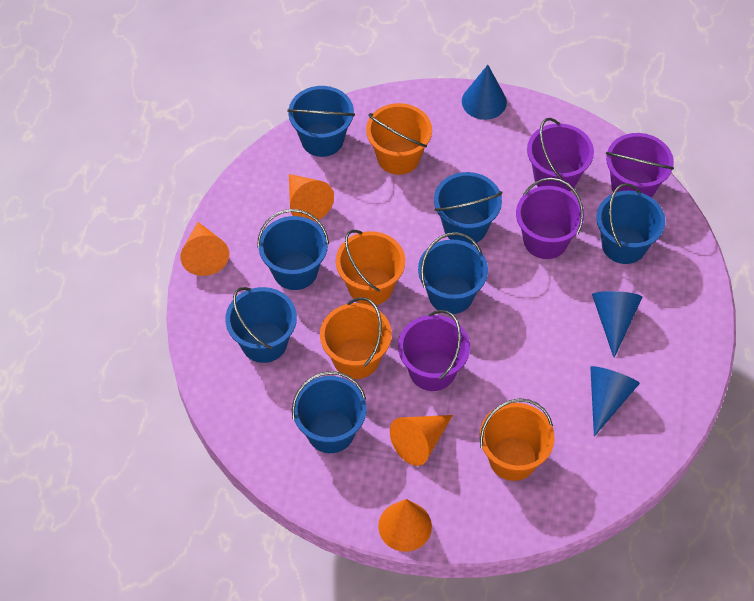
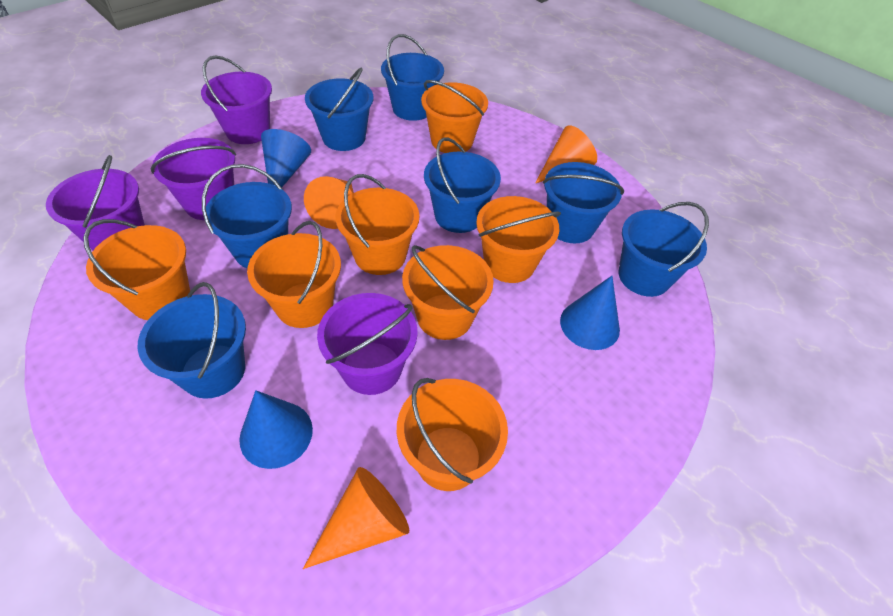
orange bucket: [320,297,392,379] [336,230,405,306] [366,103,432,175] [480,398,555,481] = 4 -> [83,219,190,320] [247,221,341,328] [335,174,419,275] [397,378,508,491] [402,245,494,340] [421,80,488,153] [476,196,561,283] = 7
orange cone: [180,222,229,276] [289,174,334,222] [378,499,432,552] [390,415,453,466] = 4 -> [303,467,409,569] [304,176,354,229] [535,125,597,183] = 3

